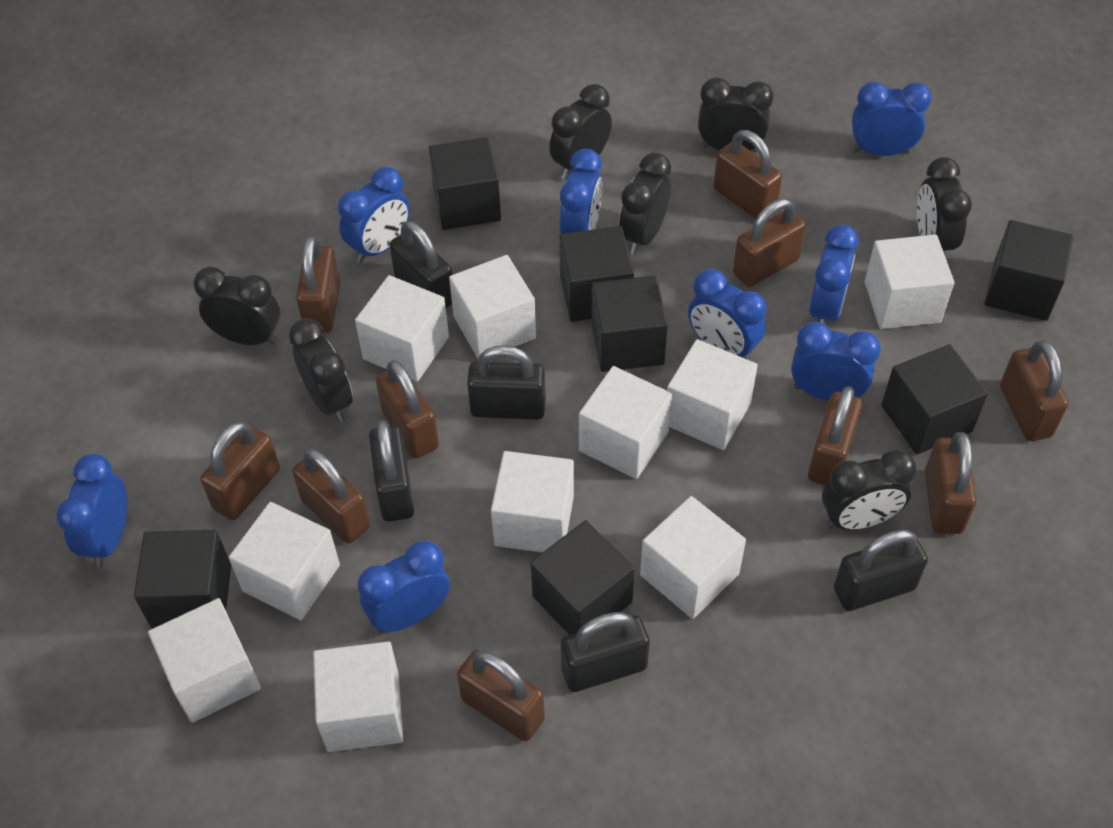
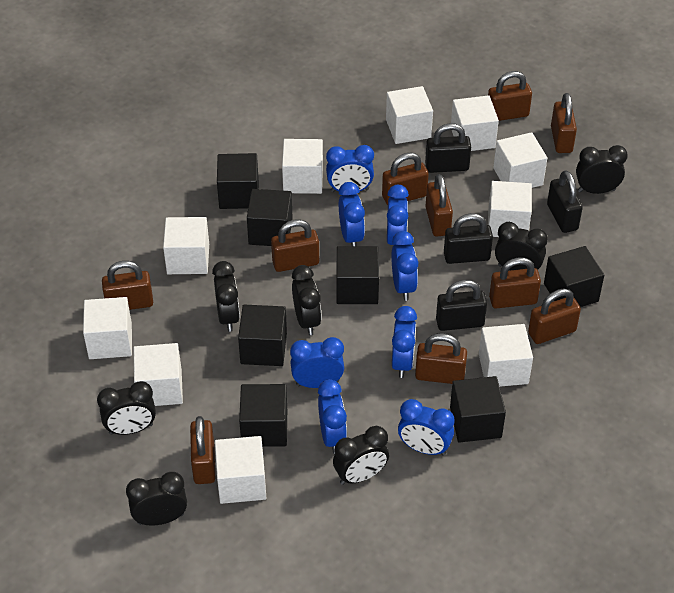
black padlock: [369,420,414,522] [389,221,453,308] [467,345,546,420] [561,612,650,692] [834,530,928,611] = 5 -> [425,123,471,173] [436,280,487,331] [444,213,493,264] [547,170,583,233] = 4

